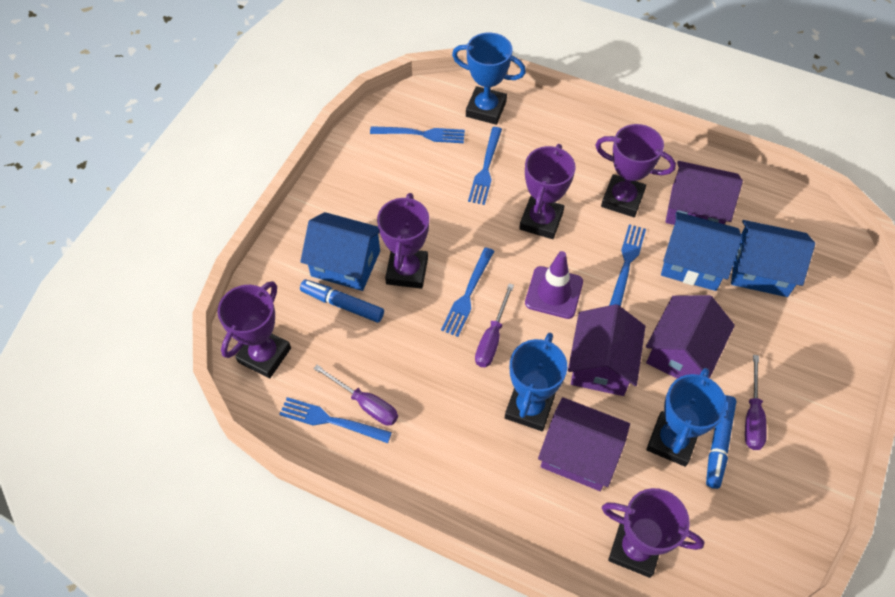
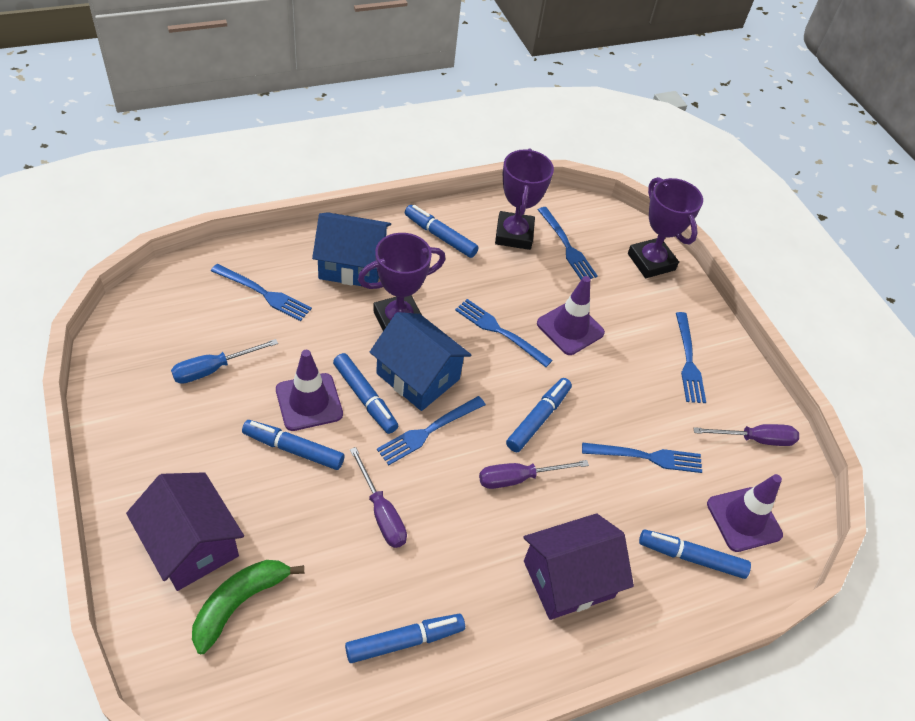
blue fork: [279,397,392,443] [370,126,465,143] [441,247,494,337] [468,127,502,205] [609,224,646,306] = 5 -> [211,264,312,321] [377,396,486,465] [455,299,553,367] [538,207,598,280] [582,443,702,473] [676,312,706,403] = 6
blue house: [300,212,380,291] [661,212,742,291] [731,220,815,297] = 3 -> [312,212,391,286] [370,312,471,411] = 2
blue marker: [300,280,384,322] [706,395,737,489] = 2 -> [242,420,345,470] [333,353,398,434] [345,614,465,663] [405,205,479,258] [506,378,572,452] [639,530,751,579] = 6
blue screwdriver: none = 0 -> [171,339,278,384] = 1
blue trophy: [452,33,526,125] [505,333,567,431] [646,368,727,467] = 3 -> none = 0
green banana: none = 0 -> [192,560,304,654] = 1
purple house: [538,397,630,491] [568,304,646,396] [646,295,735,379] [665,161,743,225] = 4 -> [126,472,244,591] [524,513,634,620] = 2
purple traffic cone: [525,251,583,319] = 1 -> [276,350,343,431] [537,276,605,355] [707,474,783,552] = 3
purple trophy: [218,281,291,379] [377,193,429,289] [519,144,576,239] [595,124,676,217] [602,488,705,578] = 5 -> [358,233,446,331] [495,148,554,250] [628,177,703,278] = 3

